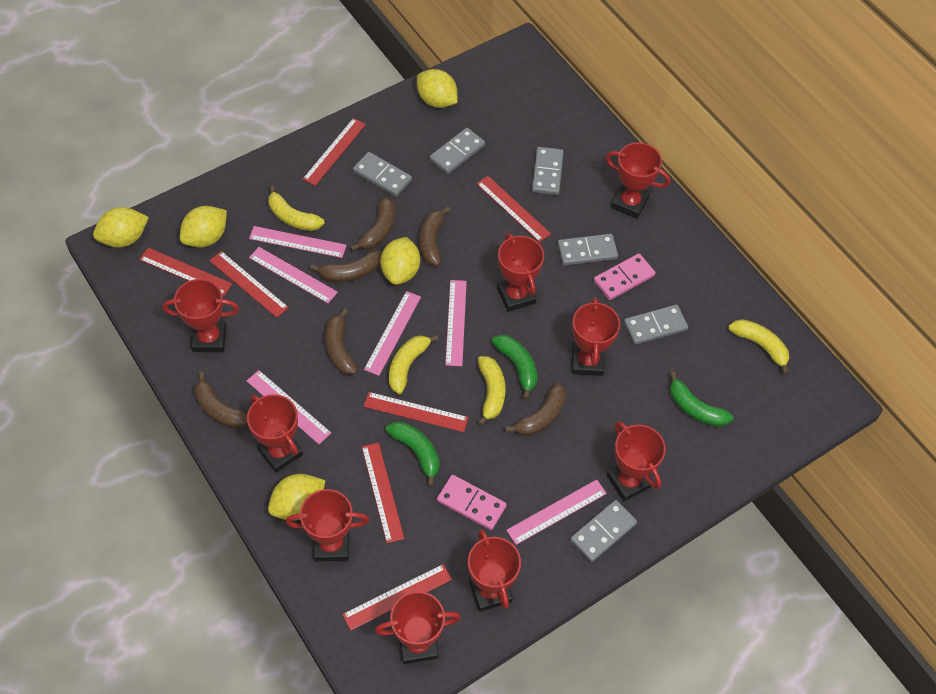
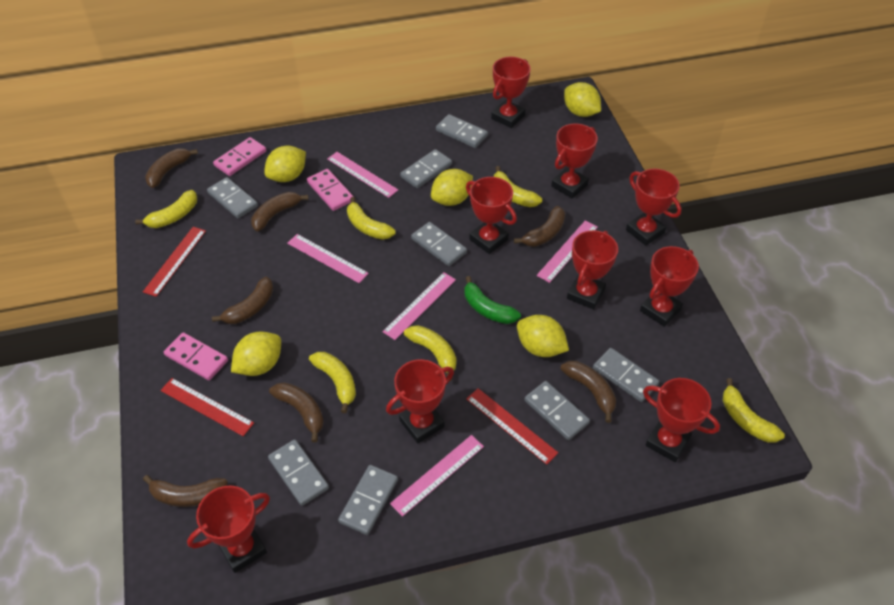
brown banana: [194,371,248,429] [310,250,382,282] [325,308,358,375] [350,197,395,251] [419,206,450,266] [505,382,566,436] = 6 -> [143,475,228,507] [145,148,198,188] [212,277,273,324] [251,192,309,231] [269,382,324,442] [514,206,565,247] [561,361,616,423] = 7
green banana: [386,422,440,487] [492,335,538,400] [670,371,733,427] = 3 -> [465,276,521,324] = 1
grey domino: [353,152,412,197] [430,128,485,174] [532,147,564,195] [557,234,618,266] [570,500,637,562] [624,305,688,345] = 6 -> [207,177,258,218] [268,439,329,506] [338,465,398,535] [400,149,452,188] [411,222,467,266] [436,114,488,148] [525,381,590,440] [593,348,659,402] = 8
pink domino: [437,475,507,530] [594,254,655,300] = 2 -> [164,332,228,380] [213,137,266,176] [307,169,354,211] = 3
pink ruler: [247,370,331,444] [249,226,347,258] [249,247,338,304] [364,291,421,376] [445,280,467,366] [506,480,607,545] = 6 -> [287,234,369,283] [327,152,398,198] [383,272,456,340] [390,435,484,517] [537,220,598,283] = 5
red ruler: [139,248,232,296] [209,251,289,318] [302,118,366,186] [342,564,452,631] [362,443,404,543] [364,392,468,432] [476,176,551,242] = 7 -> [143,227,206,297] [160,378,254,436] [466,388,558,465] = 3
yellow banana: [268,186,325,231] [389,335,439,394] [478,356,506,426] [728,319,789,374] = 4 -> [135,190,197,228] [309,352,356,413] [347,197,396,240] [404,325,456,381] [494,166,542,207] [722,378,785,443] = 6

